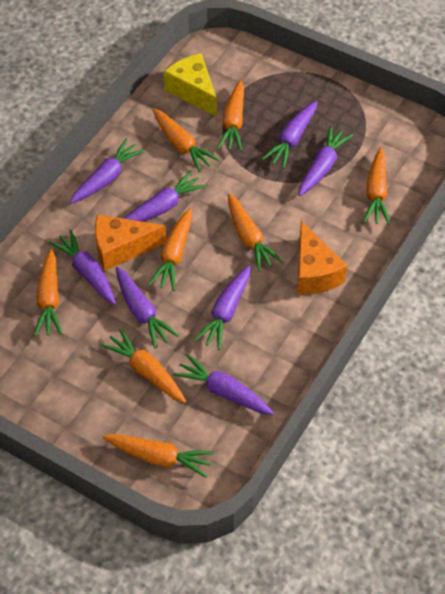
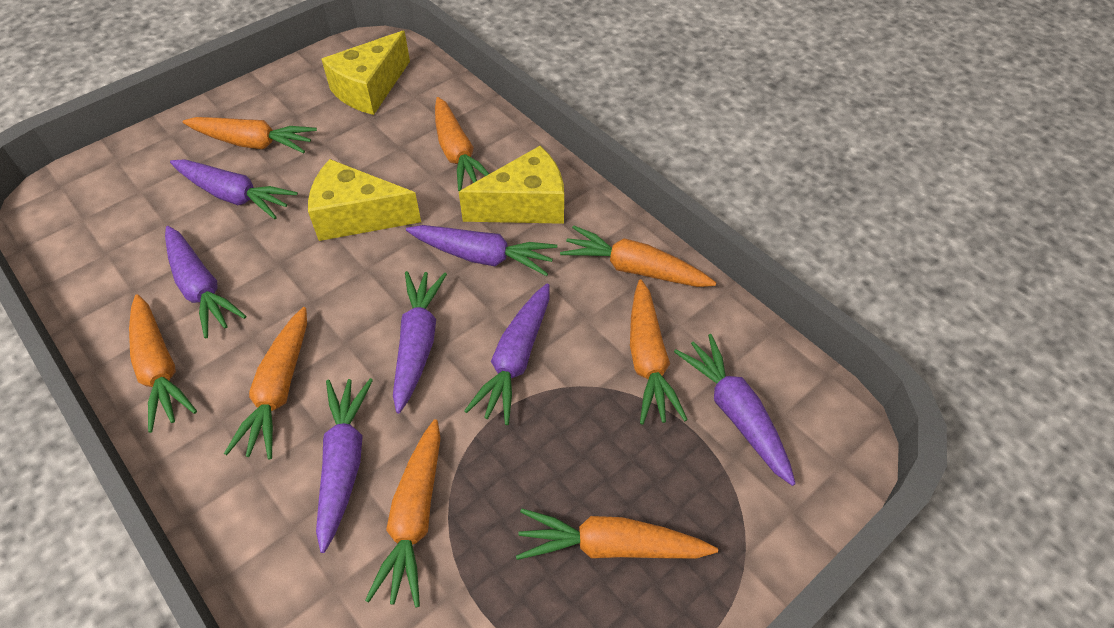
orange cheese: [95,214,166,271] [297,221,347,295] = 2 -> none = 0
purple carrot: [49,230,116,305] [70,138,145,204] [116,267,179,348] [124,171,207,222] [173,354,274,415] [194,265,251,350] [262,101,317,168] [299,126,353,196] = 8 -> [165,226,246,338] [170,159,298,219] [316,378,373,553] [393,271,447,413] [406,225,557,276] [464,284,549,425] [674,334,796,486] = 7
yellow cheese: [164,53,217,117] = 1 -> [308,159,421,241] [321,31,410,115] [459,146,564,224] = 3

